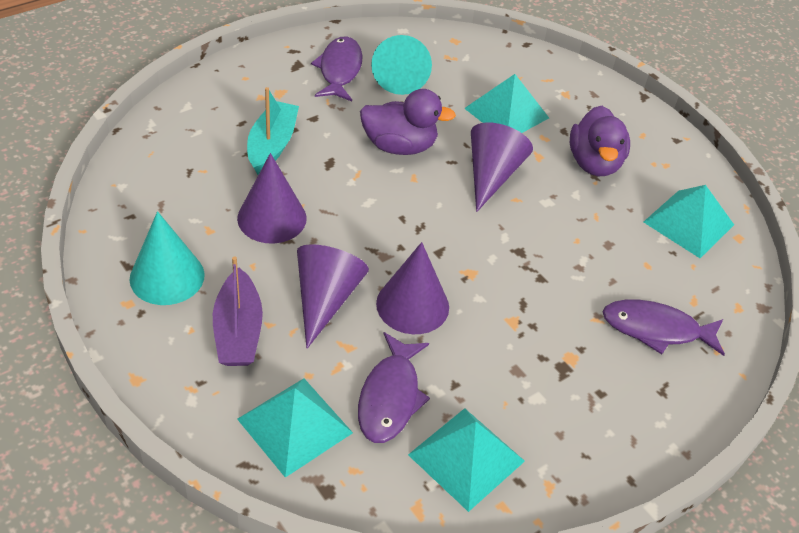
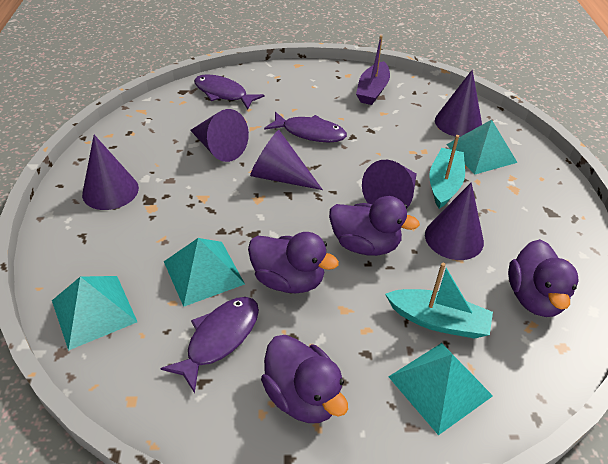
purple cone: [237,153,307,244] [297,244,369,349] [376,242,449,334] [471,122,533,212] = 4 -> [82,135,139,210] [190,109,249,162] [250,130,323,190] [362,160,417,209] [425,182,484,260] [435,70,482,137] = 6
purple duck: [360,89,456,155] [570,106,630,176] = 2 -> [248,232,339,293] [261,335,348,423] [329,196,420,256] [508,239,579,317] = 4
turquoise boat: [247,87,299,175] = 1 -> [385,263,493,339] [429,135,465,209] = 2
turquoise cone: [129,211,205,305] [371,35,432,95] = 2 -> none = 0

